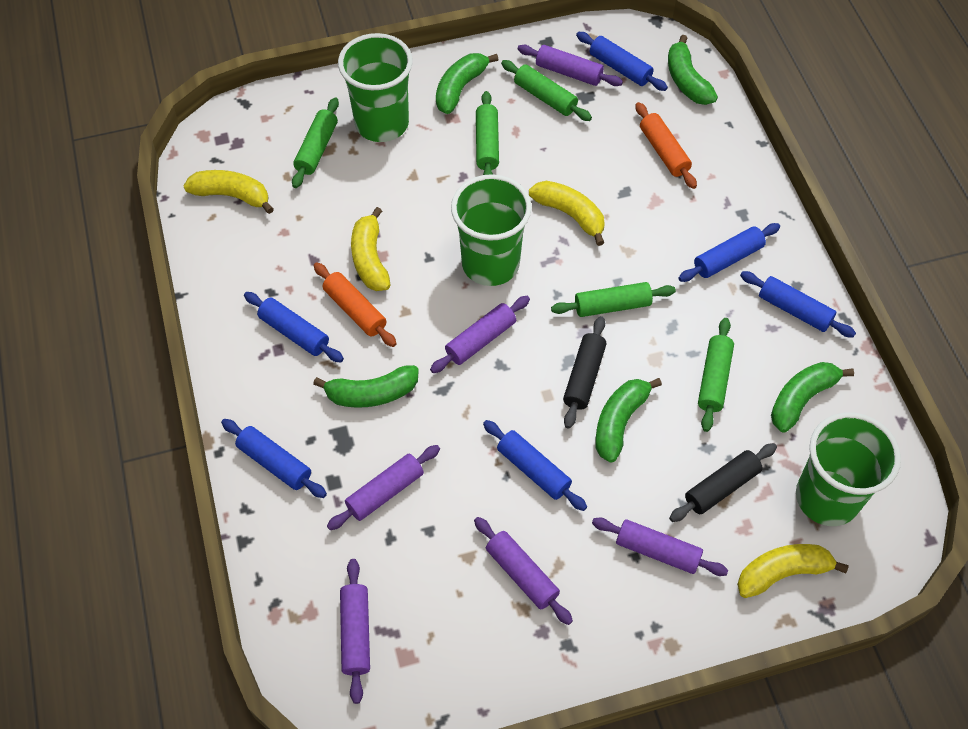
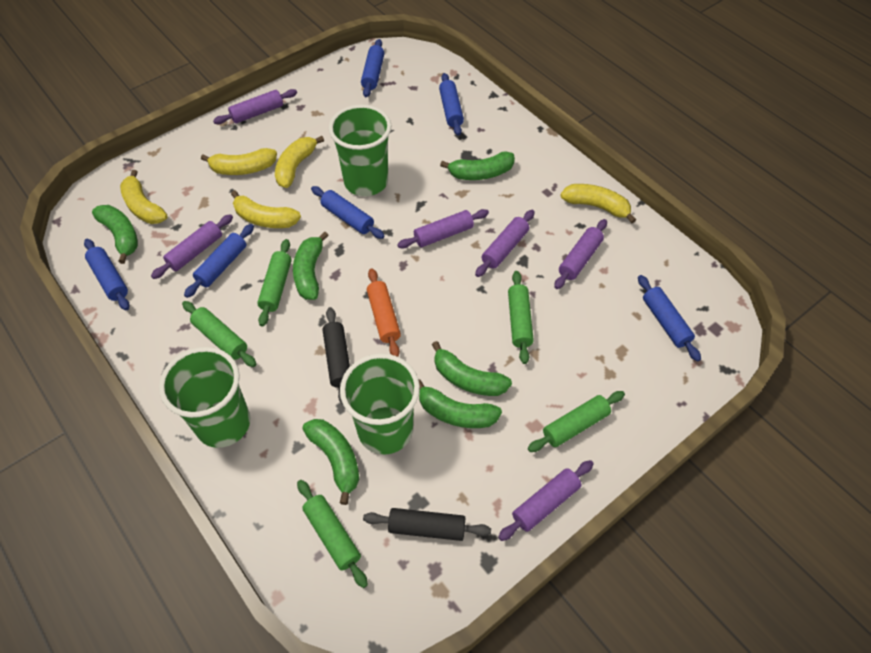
green banana: [313,365,419,408] [436,53,499,114] [595,378,662,463] [668,35,718,105] [771,362,854,432] = 5 -> [92,205,138,264] [293,231,329,300] [303,419,359,505] [419,379,502,428] [432,341,512,396] [440,151,515,180] = 6
orange rolling pin: [313,262,397,347] [635,102,697,189] = 2 -> [367,268,401,357] = 1
yellow banana: [184,170,274,214] [351,207,390,291] [529,181,605,246] [737,544,849,598] = 4 -> [120,170,167,224] [201,148,277,175] [231,190,301,228] [275,136,324,188] [561,184,636,223] = 5

